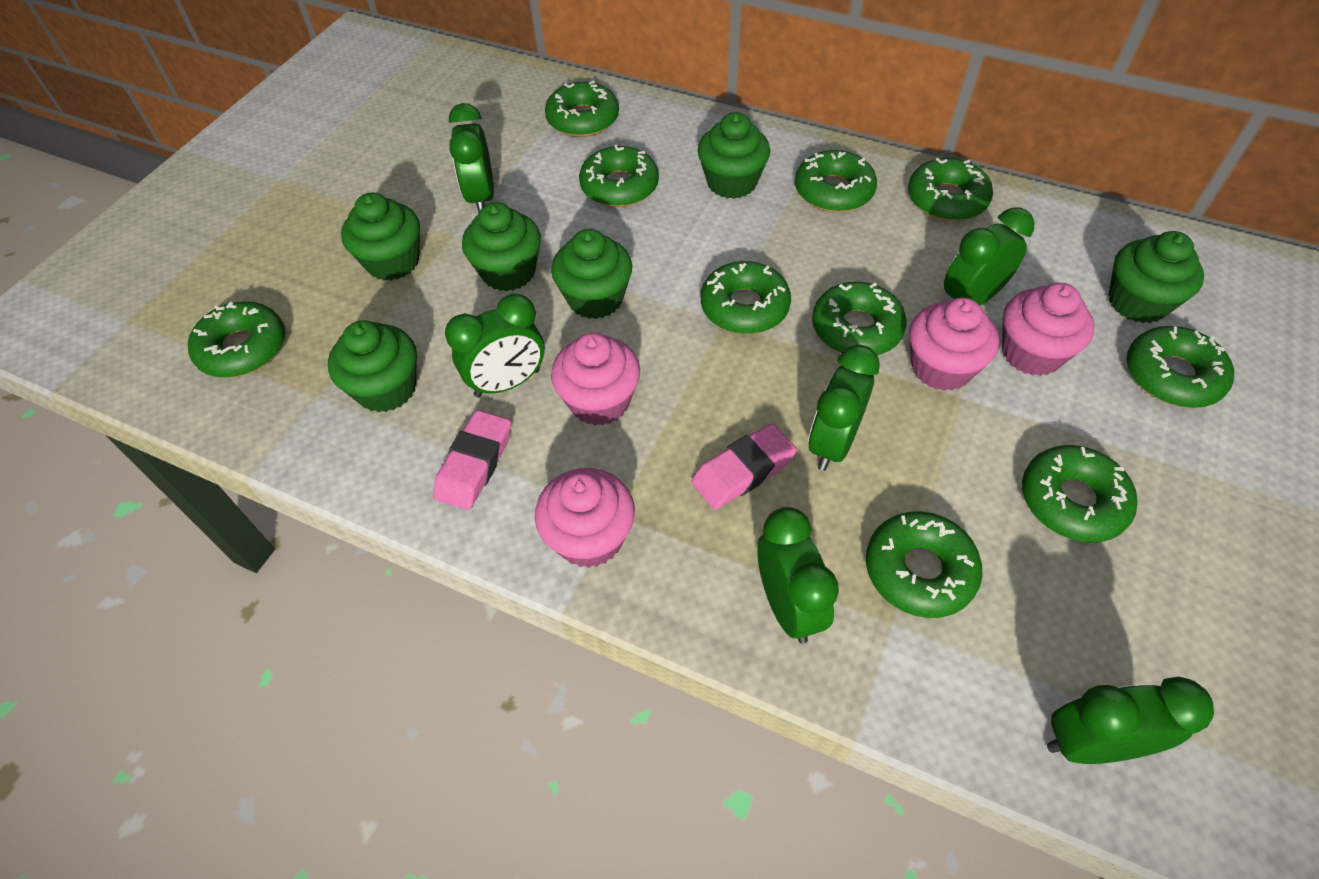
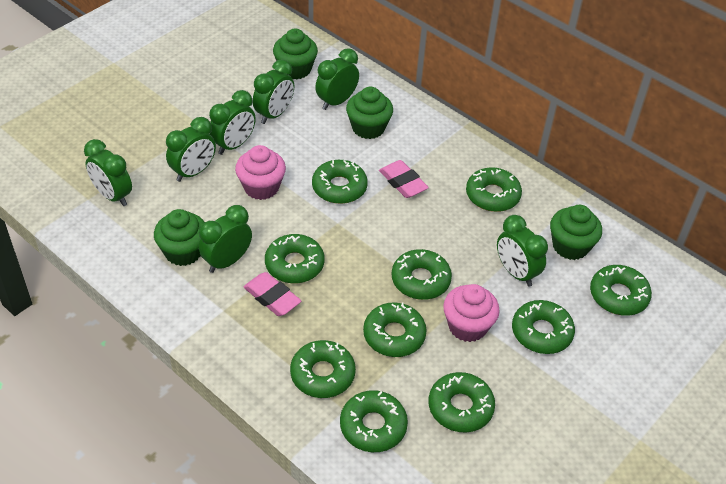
green clock: [445,294,545,397] [449,103,494,213] [757,507,839,644] [808,345,880,471] [944,207,1035,305] [1047,677,1214,764] = 6 -> [84,139,132,206] [166,117,216,182] [199,205,252,273] [209,90,256,155] [253,59,294,124] [315,48,359,110] [497,215,548,287] = 7
green cupcake: [328,320,417,412] [341,193,420,281] [462,202,541,291] [551,229,632,319] [698,112,770,199] [1108,231,1204,323] = 6 -> [154,209,205,266] [273,29,318,79] [346,87,393,139] [550,205,602,260] = 4
pink cupcake: [535,468,635,568] [551,333,640,426] [909,298,999,391] [1002,283,1094,376] = 4 -> [235,145,286,200] [443,284,500,342] = 2

